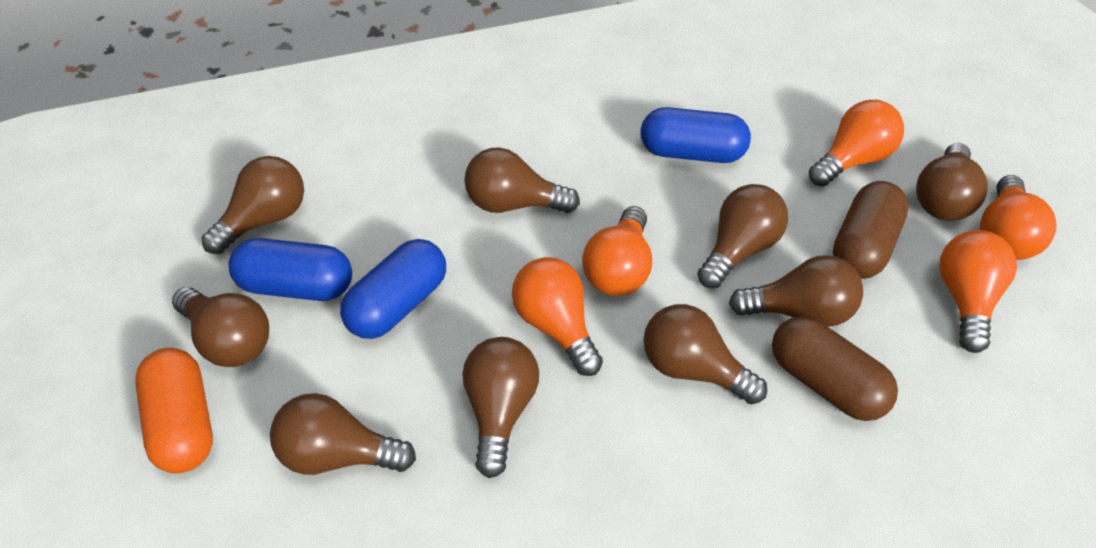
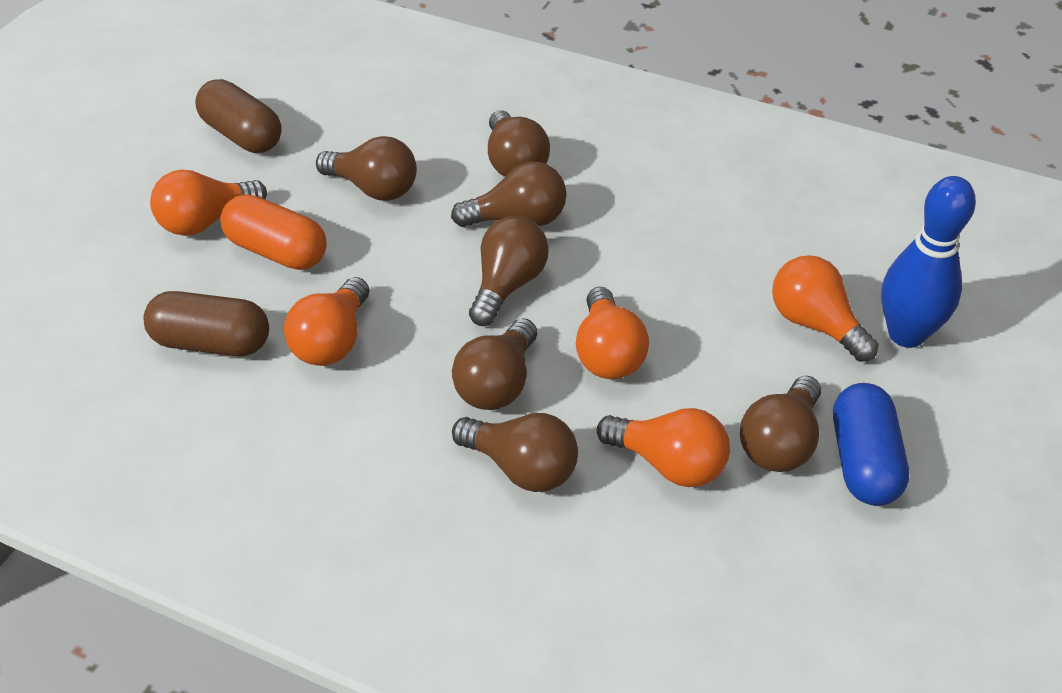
blue bowling pin: none = 0 -> [881,176,976,348] = 1
blue capsule: [228,238,352,301] [340,239,446,339] [640,107,751,163] = 3 -> [833,383,909,506] = 1
brown light bulb: [172,287,269,367] [201,156,304,254] [270,393,416,475] [463,337,539,478] [464,148,580,213] [643,304,767,404] [697,184,788,288] [729,255,863,327] [916,143,988,221] = 9 -> [316,136,417,201] [451,162,567,227] [452,318,537,410] [452,413,578,492] [469,216,549,326] [488,110,550,177] [740,376,821,472] = 7

